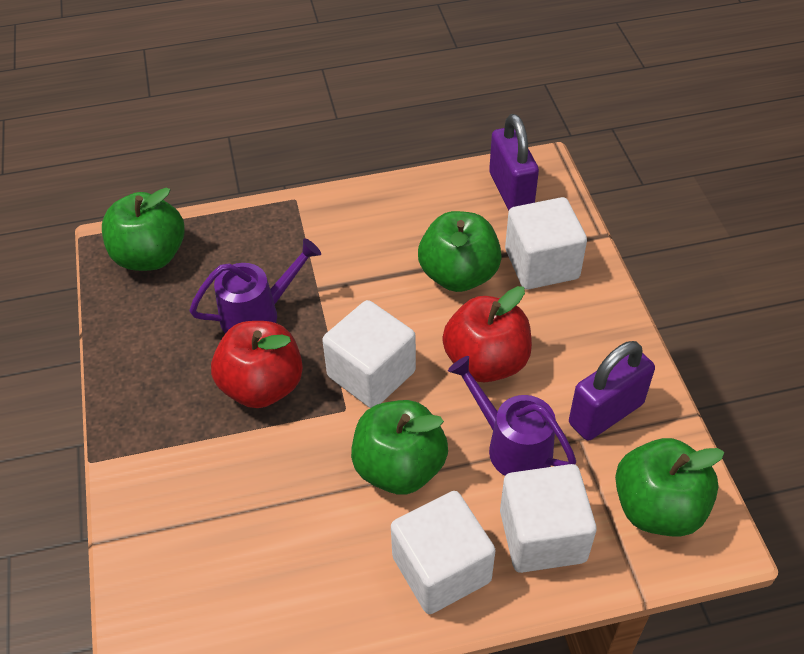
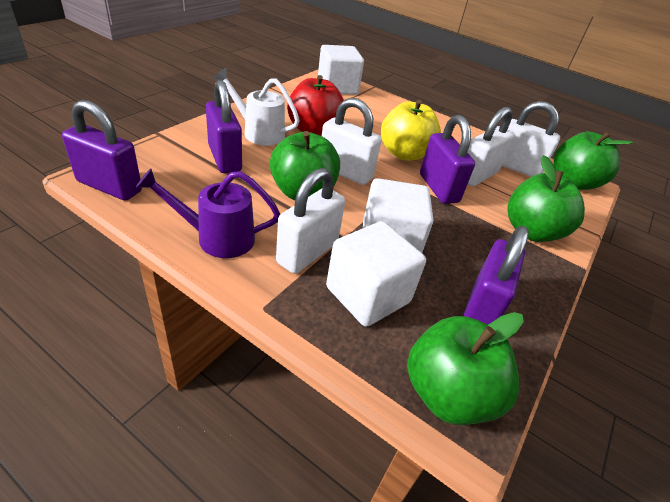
purple padlock: [489,114,539,211] [569,341,655,441] = 2 -> [62,100,142,201] [206,80,242,173] [420,115,475,204] [463,226,529,325] = 4
purple watering can: [189,238,321,334] [448,356,576,476] = 2 -> [136,168,280,258] = 1
red apple: [211,321,303,408] [442,286,532,383] = 2 -> [287,75,345,136] = 1
white cube: [322,300,416,408] [391,491,496,614] [500,464,597,573] [505,197,587,290] = 4 -> [318,45,364,95] [326,221,426,327] [363,178,433,253] = 3
white padlock: none = 0 -> [276,168,345,274] [322,97,382,185] [467,107,515,186] [502,101,560,177] = 4
white watering can: none = 0 -> [213,68,300,146] = 1
yellow apple: none = 0 -> [381,100,441,161] = 1

